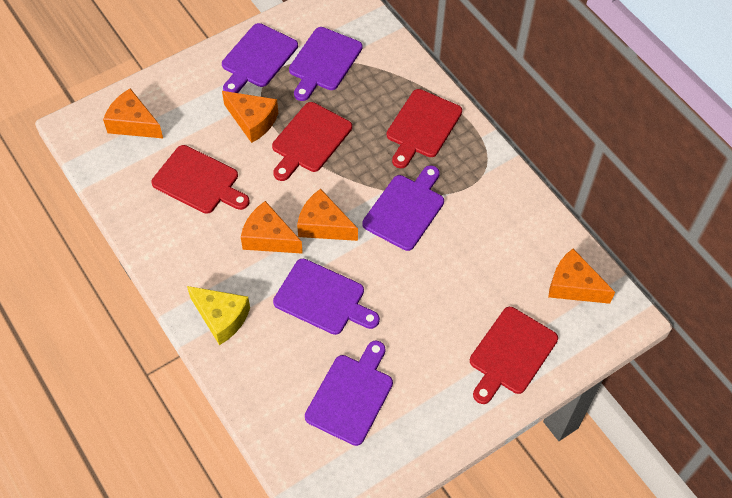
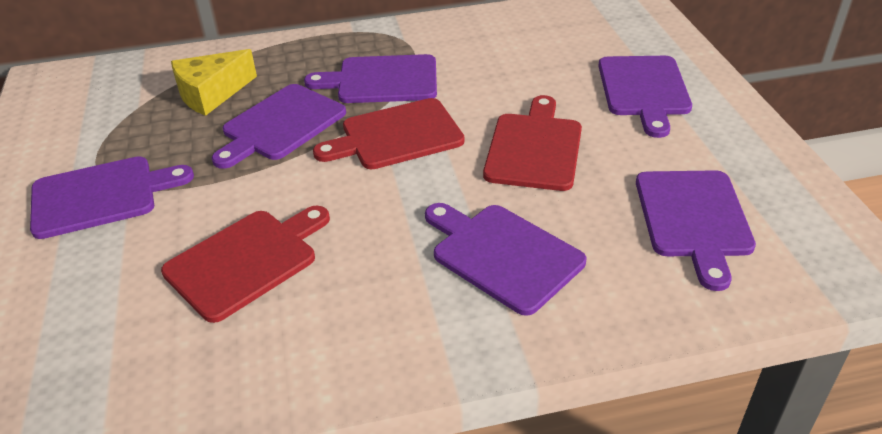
orange cheese: [103,88,163,138] [222,91,278,143] [241,201,303,254] [297,189,358,241] [548,249,615,304] = 5 -> none = 0
purple cutting board: [222,23,298,93] [273,259,380,335] [289,27,363,101] [305,340,393,446] [362,165,444,251] = 5 -> [30,156,194,239] [212,84,346,169] [304,54,437,103] [425,203,586,316] [598,56,692,138] [636,170,756,291] = 6
red cutting board: [151,145,250,214] [272,102,352,181] [387,89,462,168] [470,307,558,404] = 4 -> [161,206,330,323] [313,98,465,169] [483,95,582,191] = 3

